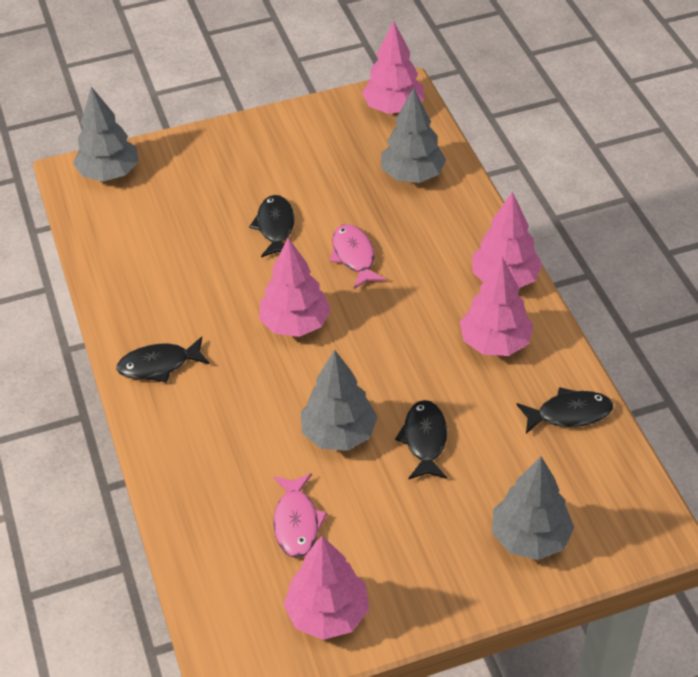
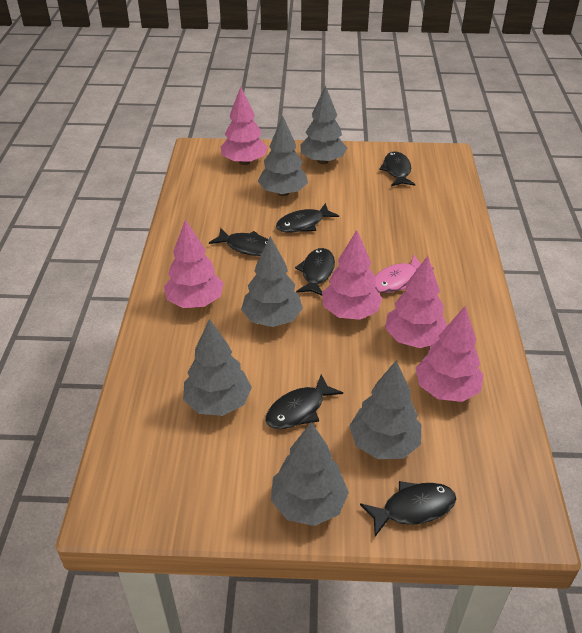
black fish: [116,337,210,383] [249,195,295,257] [395,400,447,480] [516,387,613,434] = 4 -> [209,228,269,256] [266,375,343,429] [276,203,339,233] [295,248,335,296] [360,481,456,537] [379,151,415,186] = 6
grey tree: [73,87,139,181] [301,350,377,451] [381,87,446,183] [492,456,574,560] = 4 -> [183,319,252,416] [241,236,303,327] [258,115,308,196] [271,422,349,526] [300,85,347,164] [349,361,421,459] = 6
pink fish: [273,473,328,558] [330,224,386,289] = 2 -> [375,255,434,293] = 1

